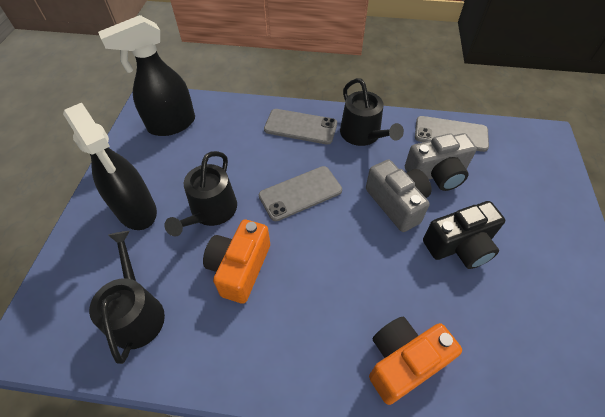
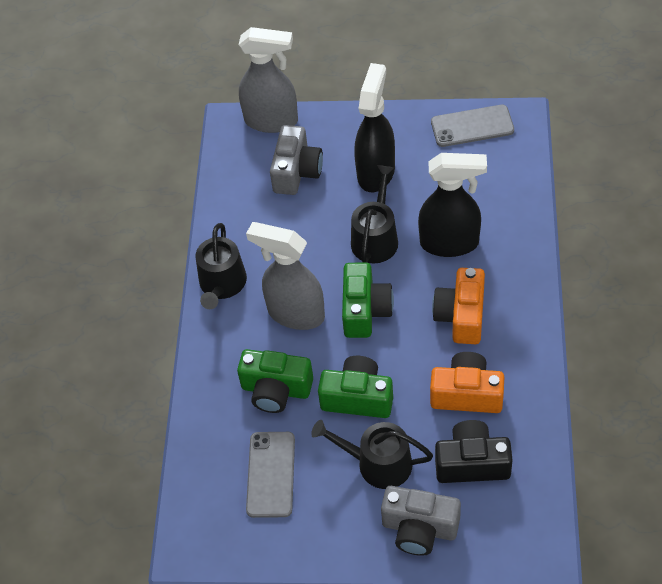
green camera: none = 0 -> [237,349,313,413] [318,356,393,418] [342,262,394,338] = 3
grey phone: [259,166,342,221] [264,109,337,145] [415,116,489,152] = 3 -> [246,432,295,518] [431,105,514,147] = 2
grey spray bottle: none = 0 -> [239,27,298,133] [246,222,325,330] = 2

